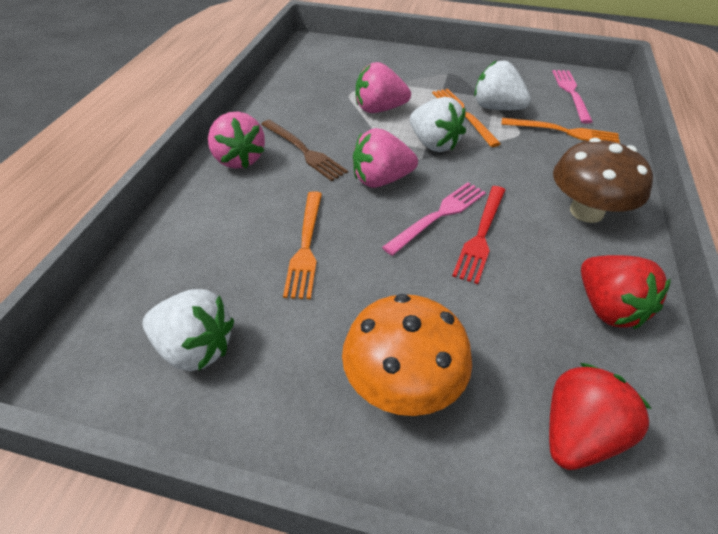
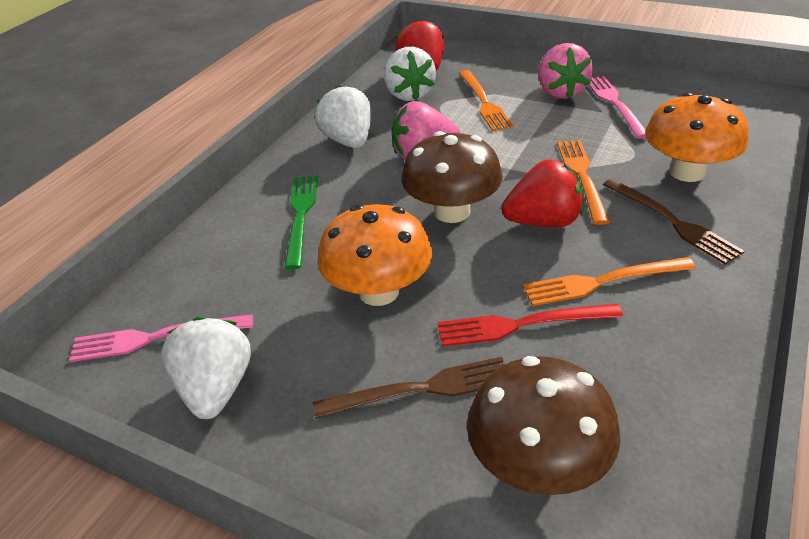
brown fork: [261,120,348,181] = 1 -> [312,357,505,419] [603,178,744,265] = 2
brown mushroom: [553,138,653,223] = 1 -> [401,131,503,223] [467,356,621,495] = 2
green fork: none = 0 -> [284,176,318,270] = 1
orange mushroom: [342,294,472,416] = 1 -> [317,204,432,306] [645,92,749,182] = 2
pink strawberry: [208,112,265,169] [353,128,418,188] [356,62,411,113] = 3 -> [392,101,460,160] [538,43,593,99] = 2

